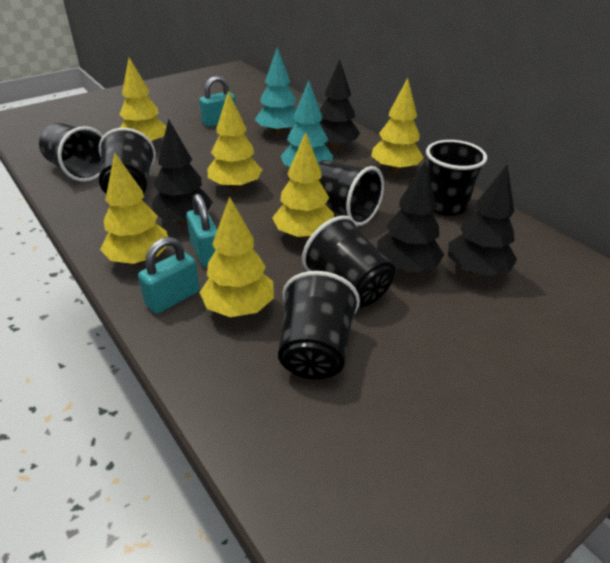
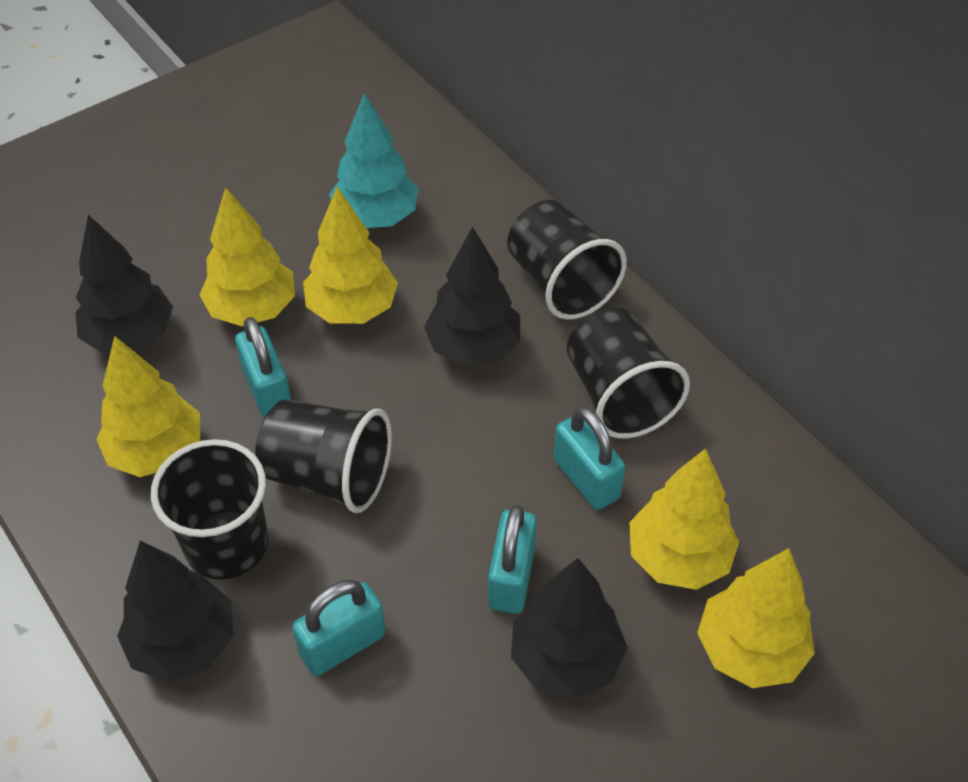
black cup: [39,123,104,182] [99,128,156,194] [278,271,360,379] [302,215,395,308] [318,160,384,226] [426,140,487,216] = 6 -> [151,439,268,579] [255,399,392,513] [507,200,627,320] [567,307,690,438] = 4
turquoise padlock: [138,237,200,314] [186,194,217,267] [199,76,236,127] = 3 -> [235,317,291,418] [292,580,386,676] [488,505,537,614] [554,407,625,510] = 4
turquoise tree: [255,47,297,136] [281,80,333,167] = 2 -> [329,93,418,228] = 1
yellow tree: [100,152,168,265] [119,58,166,141] [199,196,274,317] [207,91,262,191] [272,132,334,240] [371,78,424,173] = 6 -> [96,336,200,477] [200,187,295,326] [303,187,398,324] [629,448,739,590] [697,548,815,688] = 5

